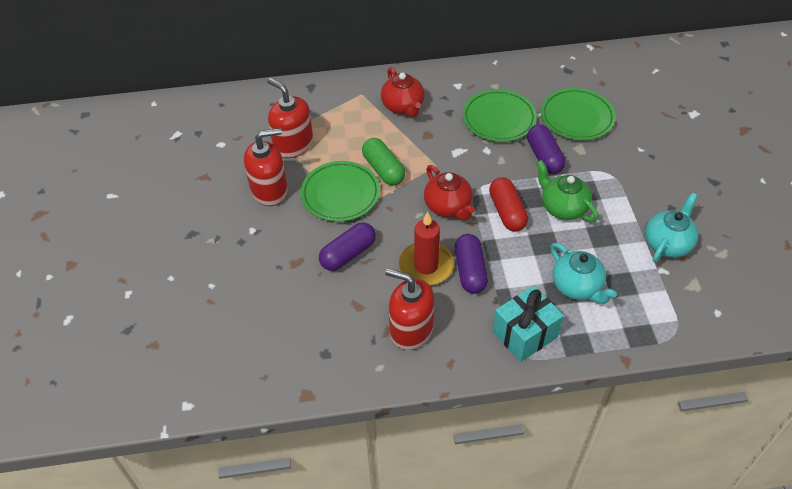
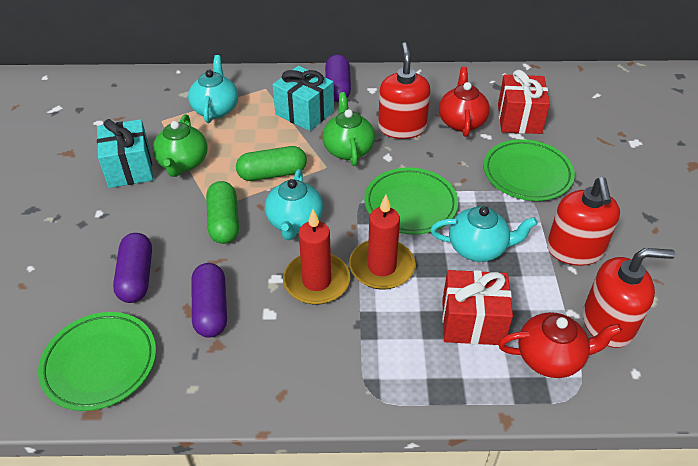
green capsule: [362,138,405,186] = 1 -> [206,181,239,244] [236,146,307,181] = 2
green teapot: [536,160,599,222] = 1 -> [153,114,208,177] [323,92,375,166] = 2
red candle: [399,212,454,285] = 1 -> [283,209,350,305] [349,195,415,290] = 2
red capsule: [489,177,528,232] = 1 -> none = 0
red gift: none = 0 -> [442,270,513,345] [498,70,550,134] = 2
turquoise gift: [492,286,564,362] = 1 -> [97,119,153,188] [272,66,334,131] = 2
turquoise teapot: [551,243,617,304] [645,193,698,262] = 2 -> [188,55,238,123] [265,169,323,240] [430,206,538,262] = 3

